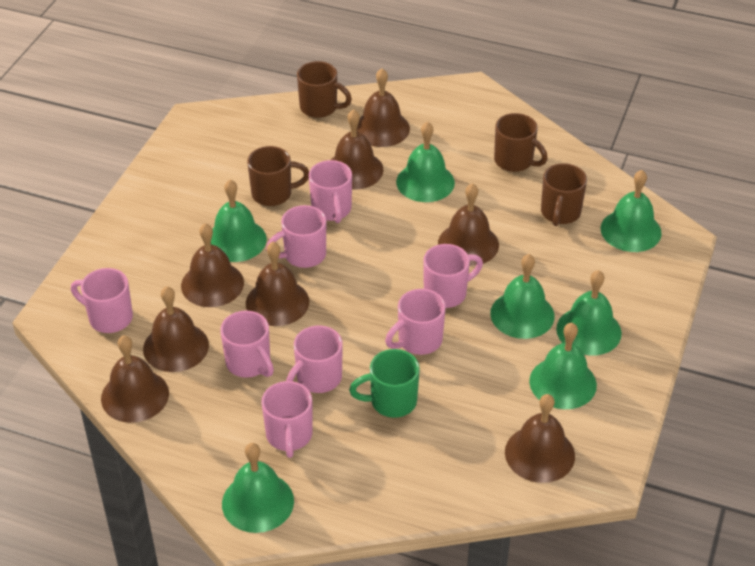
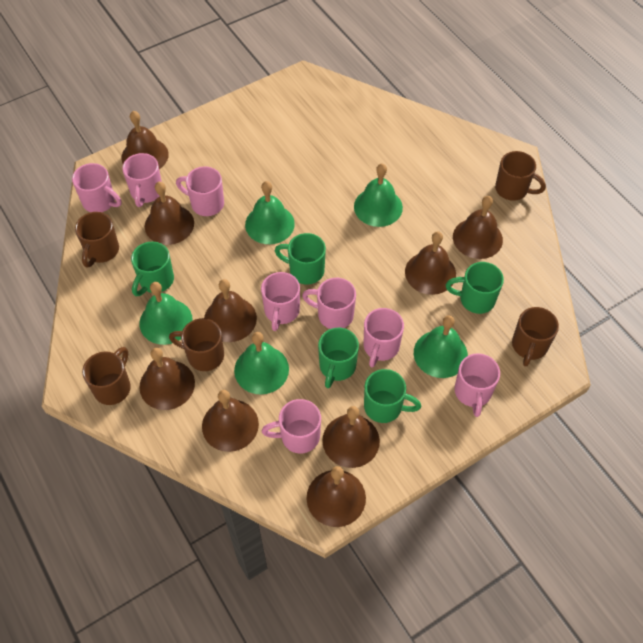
brown bell: [101,335,169,423] [143,286,209,372] [181,223,244,307] [246,242,309,326] [331,109,383,190] [357,69,410,147] [438,183,499,266] [505,394,575,483] = 8 -> [121,111,169,169] [139,348,195,410] [145,182,194,245] [202,390,259,452] [204,279,257,342] [307,466,366,527] [322,406,380,468] [405,231,456,295] [453,196,503,259] = 9
brown mug: [247,146,309,206] [297,61,352,118] [494,113,548,172] [541,163,587,226] = 4 -> [75,212,119,268] [82,347,131,405] [169,318,224,371] [495,151,546,201] [512,307,559,366] = 5
green bell: [211,180,267,262] [222,443,294,533] [396,121,455,202] [490,254,555,339] [529,323,597,409] [556,270,622,356] [601,170,662,252] = 7 -> [139,282,193,345] [234,332,289,395] [245,181,295,244] [354,164,403,227] [414,315,468,378] = 5
green mug: [349,349,420,418] = 1 -> [131,242,174,296] [274,233,326,284] [318,328,359,388] [364,369,421,423] [446,262,504,314] = 5

